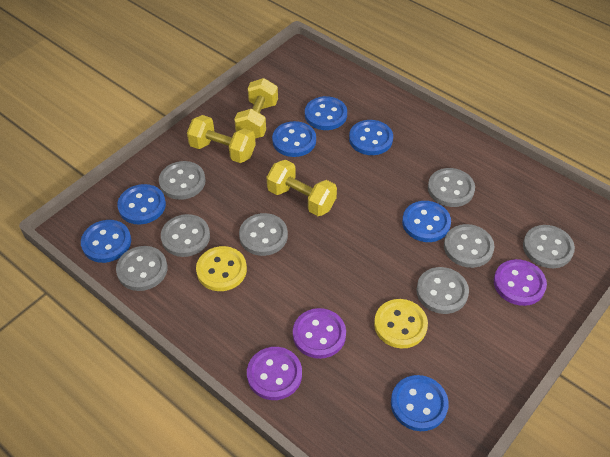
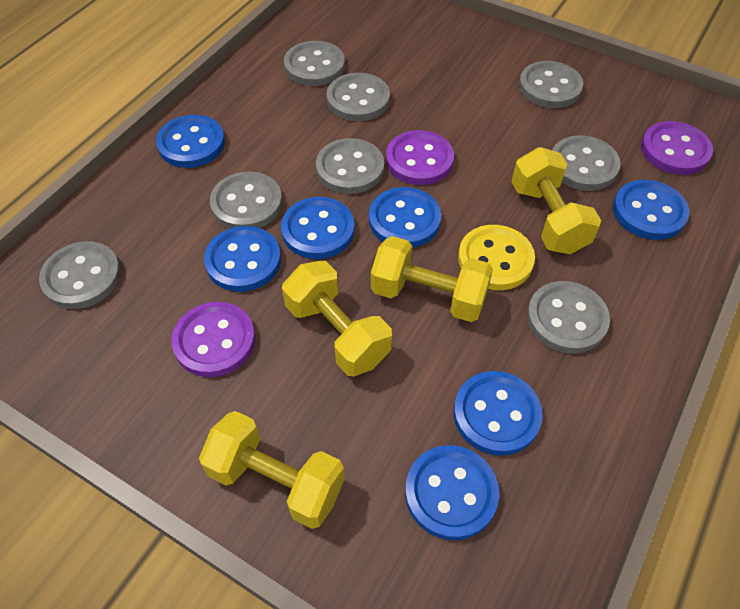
yellow button: [196,246,247,291] [374,299,428,348] = 2 -> [458,225,535,290] = 1
yellow dumbbell: [187,115,256,163] [234,78,278,138] [266,160,337,216] = 3 -> [199,411,345,529] [282,261,392,376] [371,236,493,322] [511,147,601,254] = 4

